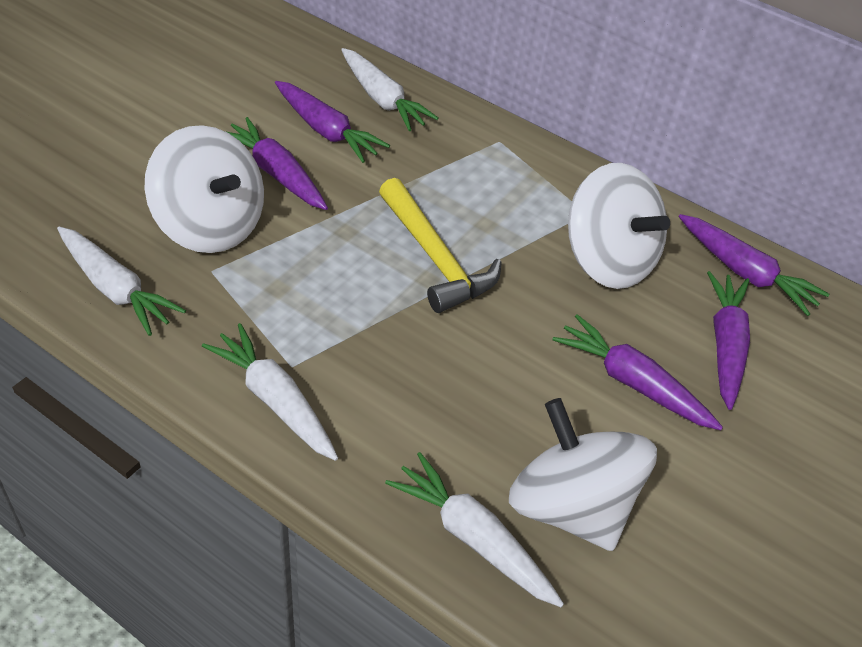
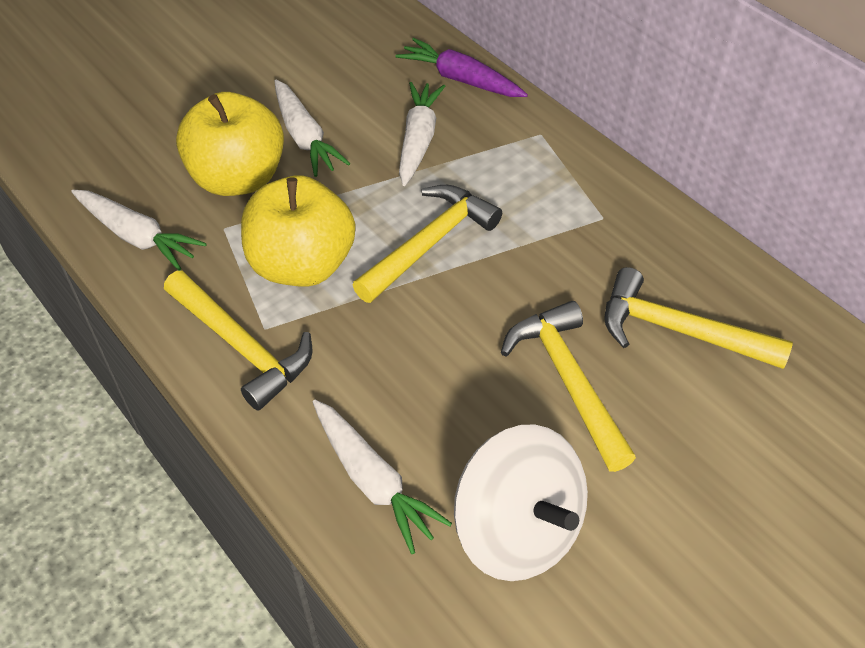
purple carrot: [225,117,328,210] [275,81,390,163] [552,314,723,430] [679,214,829,316] [707,271,750,410] = 5 -> [396,38,528,97] = 1
white spinning top: [144,125,264,253] [509,398,657,551] [568,163,670,289] = 3 -> [454,424,588,581] = 1
yellow apple: none = 0 -> [176,92,284,196] [241,175,355,287] = 2
yellow hammer: [379,178,502,313] = 1 -> [164,271,313,411] [353,185,502,303] [501,301,636,472] [604,267,793,369] = 4

